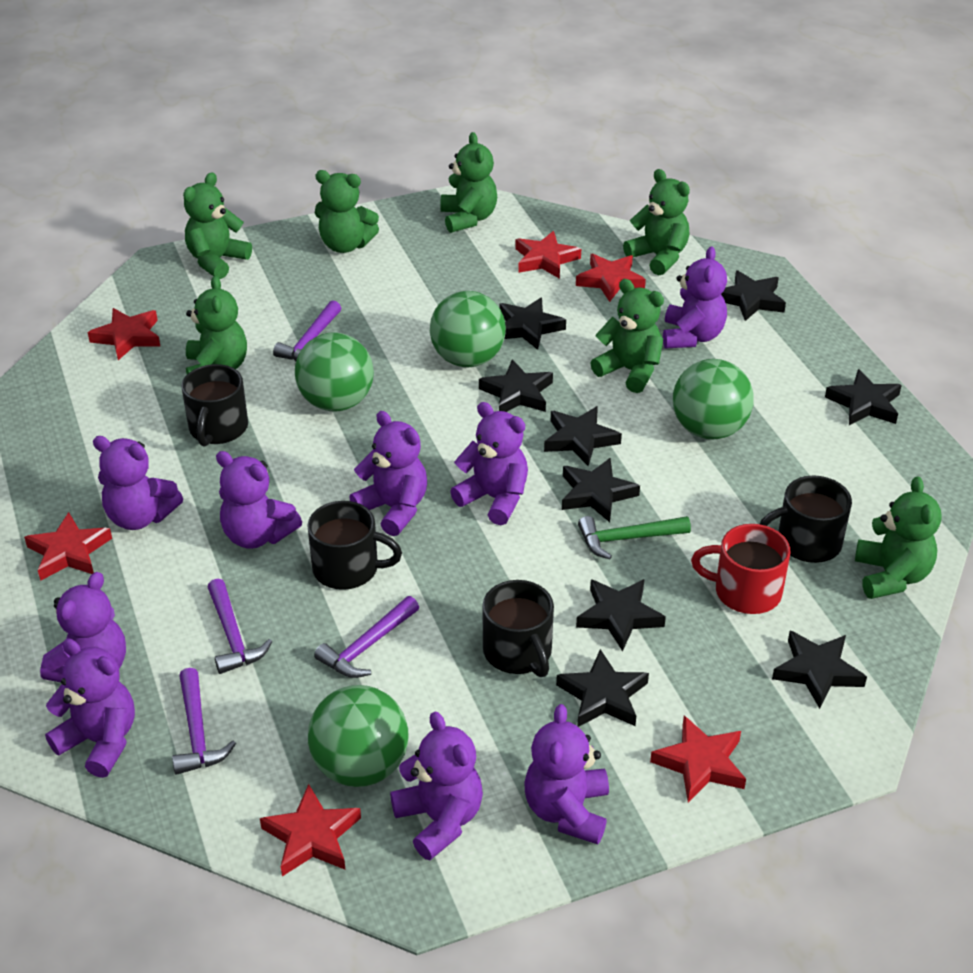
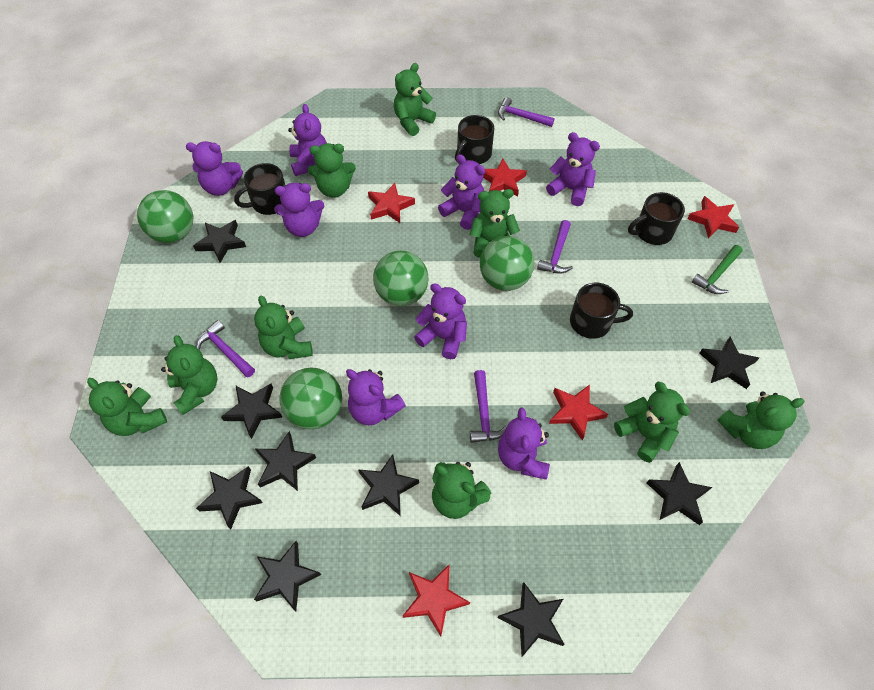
green teddy bear: [183,172,252,279] [186,276,247,374] [315,170,379,253] [440,132,497,233] [591,279,664,393] [623,169,690,275] [855,476,942,599] = 7 -> [87,378,167,436] [161,335,218,415] [254,295,313,359] [308,143,356,198] [394,63,436,136] [432,462,491,519] [470,189,520,258] [614,382,690,463] [717,392,805,449] = 9
purple teddy bear: [40,572,126,682] [45,639,135,778] [93,436,183,530] [216,451,302,549] [349,411,427,536] [390,712,483,860] [450,402,528,525] [524,704,609,844] [663,247,727,348] = 9 -> [186,141,243,196] [274,183,324,237] [288,104,327,176] [346,369,406,425] [414,283,467,359] [438,154,485,230] [498,407,550,480] [546,132,600,206] = 8
red mug: [691,524,790,614] = 1 -> none = 0
red star: [24,512,112,581] [88,308,161,360] [260,784,361,876] [515,231,581,279] [576,254,646,302] [650,715,746,802] = 6 -> [368,183,415,223] [403,565,470,636] [483,159,527,196] [549,384,608,440] [687,196,739,239] = 5

